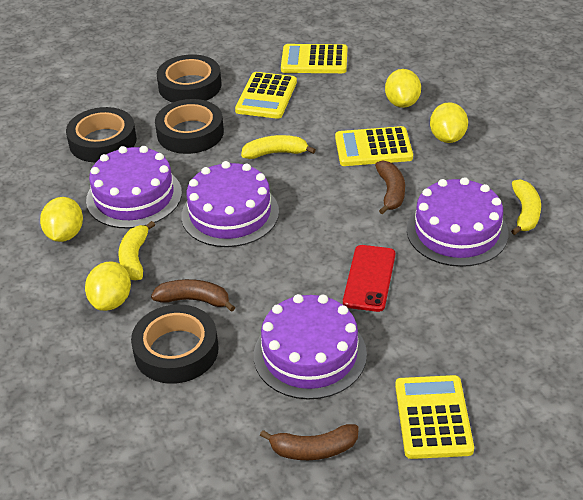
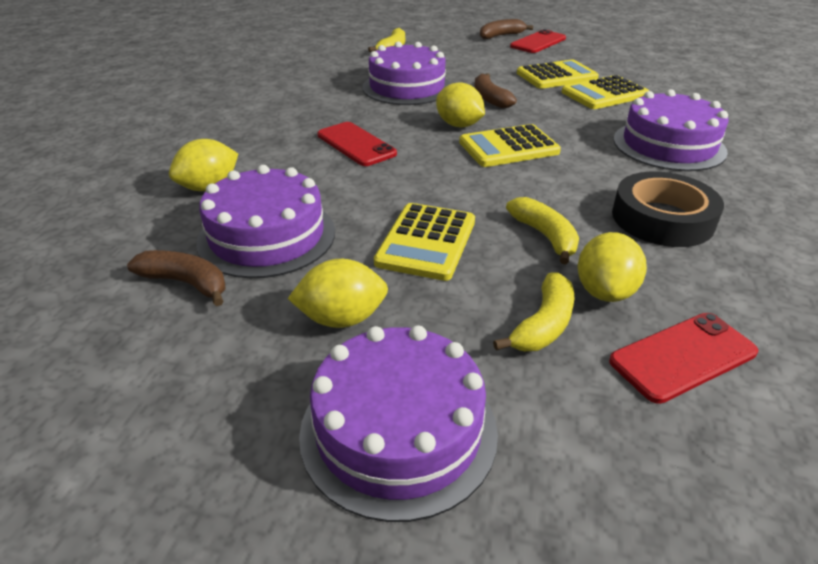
black tape: [66,107,137,163] [131,304,219,384] [155,99,224,154] [157,54,222,103] = 4 -> [612,172,724,247] = 1
red phone: [343,245,395,312] = 1 -> [317,122,397,166] [510,29,566,53] [609,313,758,404] = 3

